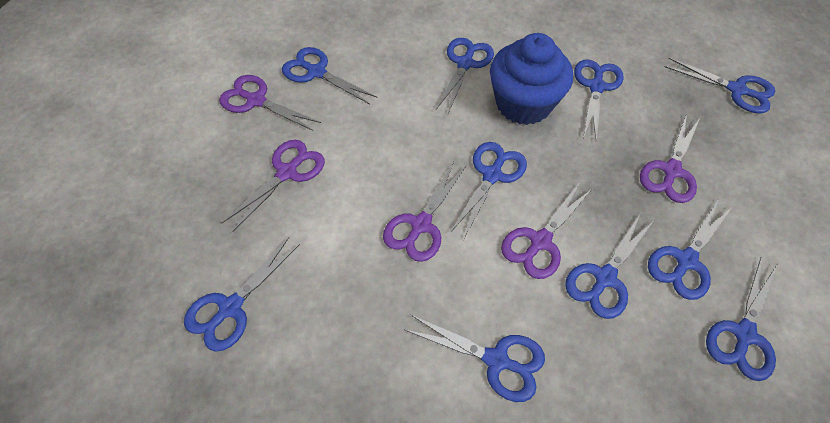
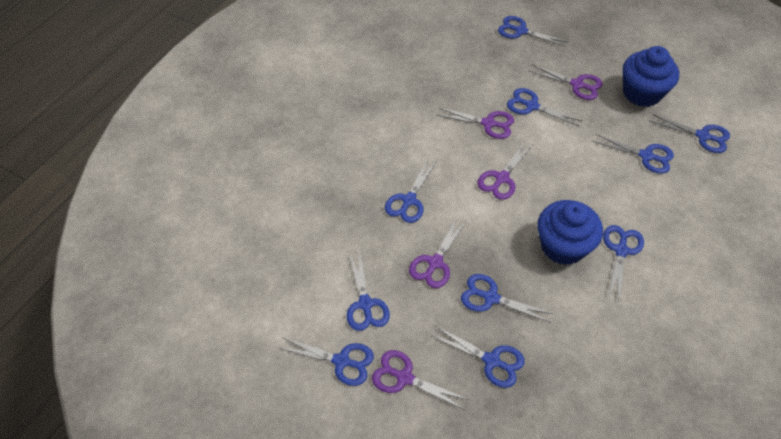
blue cupcake: [490,33,573,125] = 1 -> [537,200,603,265] [623,46,679,107] = 2

